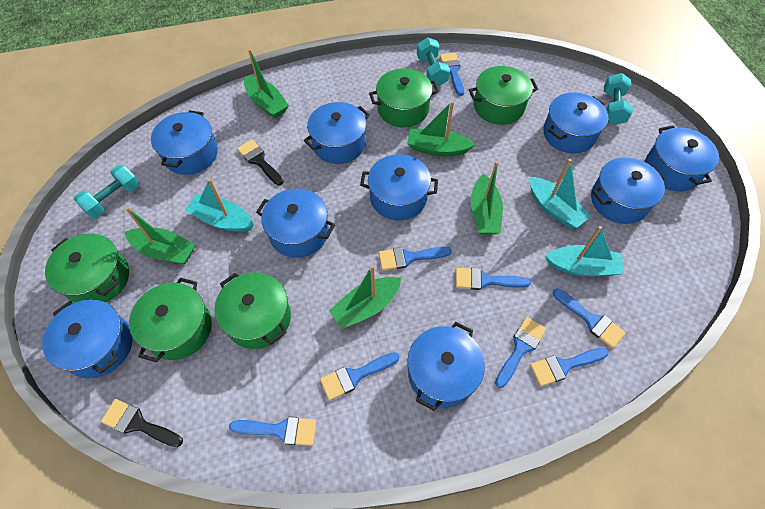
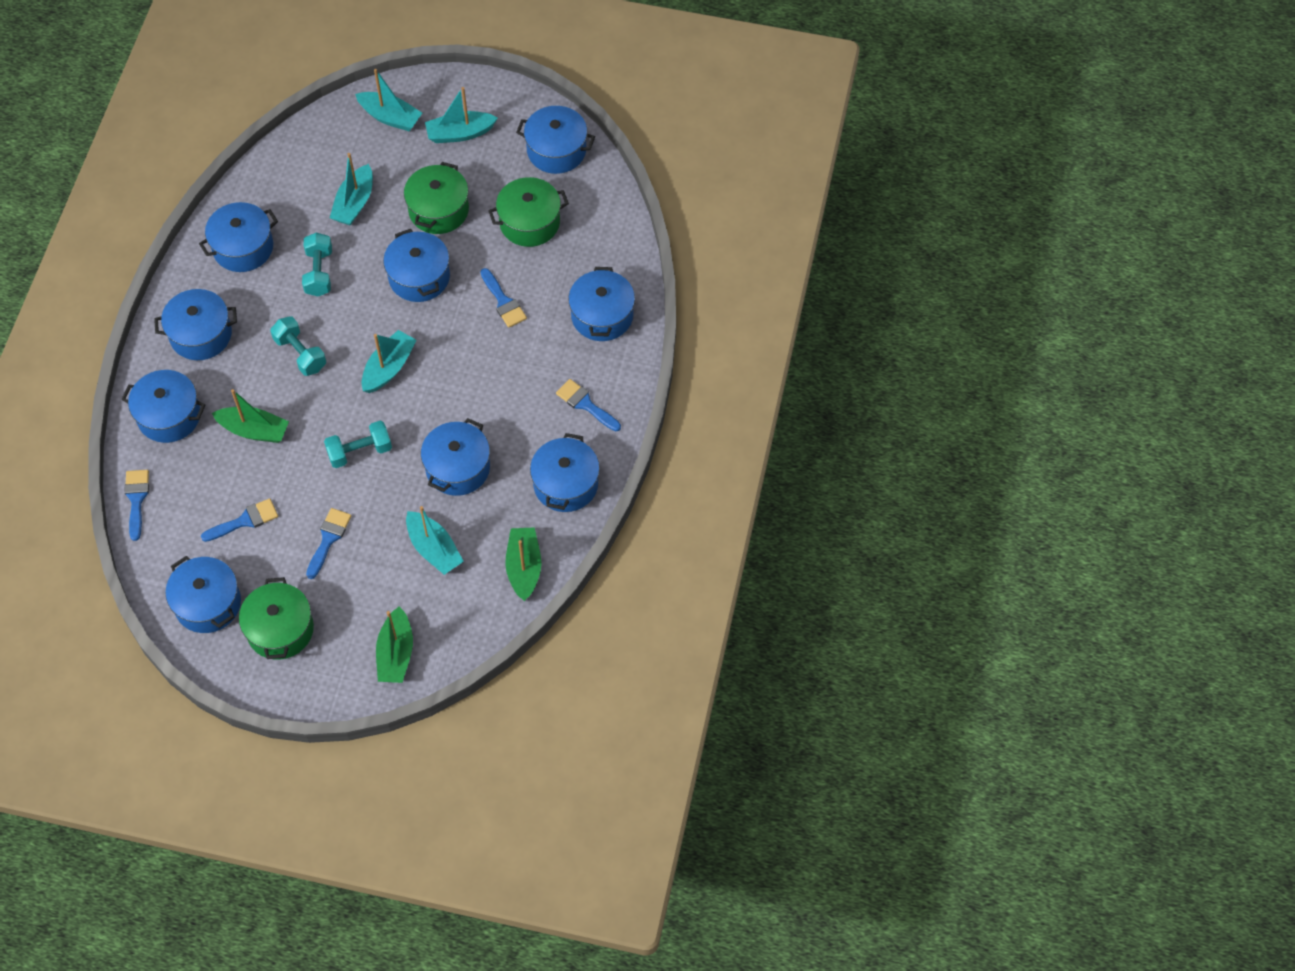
black brush: [101,399,183,447] [237,140,284,186] = 2 -> none = 0
blue brush: [229,417,317,446] [320,352,400,401] [379,247,452,271] [440,53,464,96] [456,268,531,290] [495,317,546,388] [530,348,609,386] [553,288,626,348] = 8 -> [124,470,149,541] [201,498,278,542] [306,508,351,579] [480,268,527,328] [556,379,621,431] = 5
green boat: [125,207,195,264] [244,49,289,119] [329,265,401,329] [407,101,475,156] [471,161,503,234] = 5 -> [212,389,289,443] [376,606,413,683] [505,527,541,601] = 3
green pot: [45,234,129,303] [129,277,212,363] [214,273,291,349] [369,69,439,128] [469,66,538,125] = 5 -> [239,577,314,660] [404,162,469,234] [488,177,569,247] = 3
turquoise boat: [185,179,254,232] [529,159,591,229] [545,226,624,276] = 3 -> [330,153,373,226] [355,69,422,131] [361,330,417,393] [406,506,464,575] [425,87,498,143] = 5

